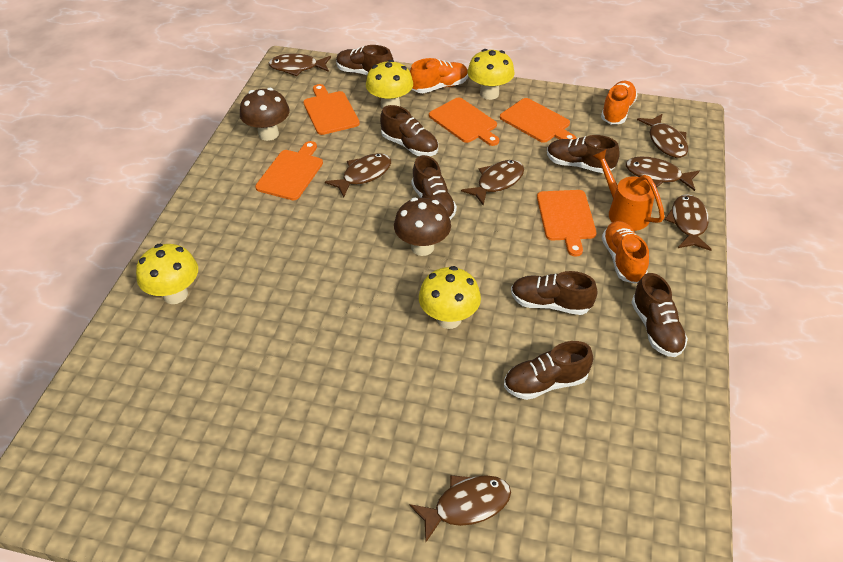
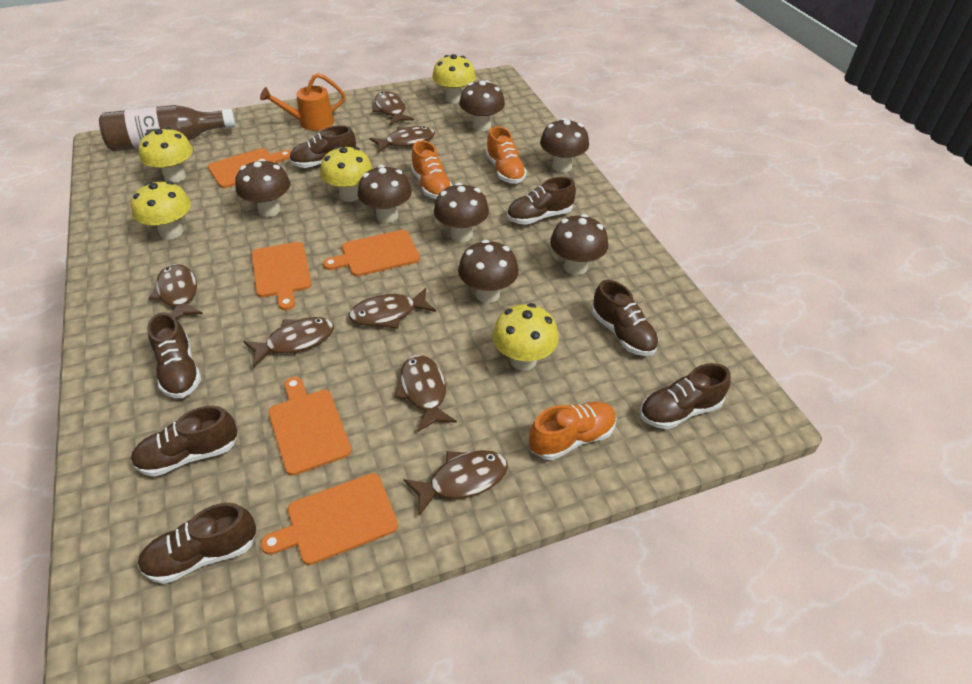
brown bottle: none = 0 -> [99,105,236,151] = 1
brown mushroom: [240,88,289,141] [394,197,451,256] = 2 -> [235,159,290,217] [358,165,412,223] [434,183,489,242] [458,240,519,303] [459,80,505,131] [540,118,589,173] [550,214,608,275] = 7
yellow mushroom: [136,244,198,304] [366,60,413,109] [419,266,481,329] [468,49,515,100] = 4 -> [131,181,191,240] [139,127,193,183] [320,146,373,202] [432,54,476,103] [493,303,559,371] = 5

